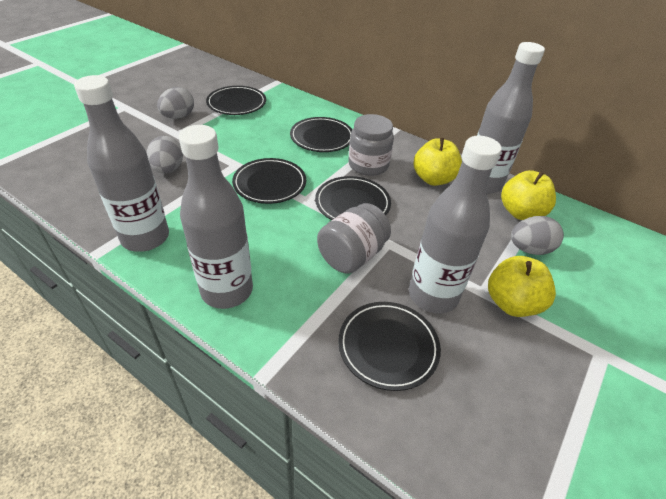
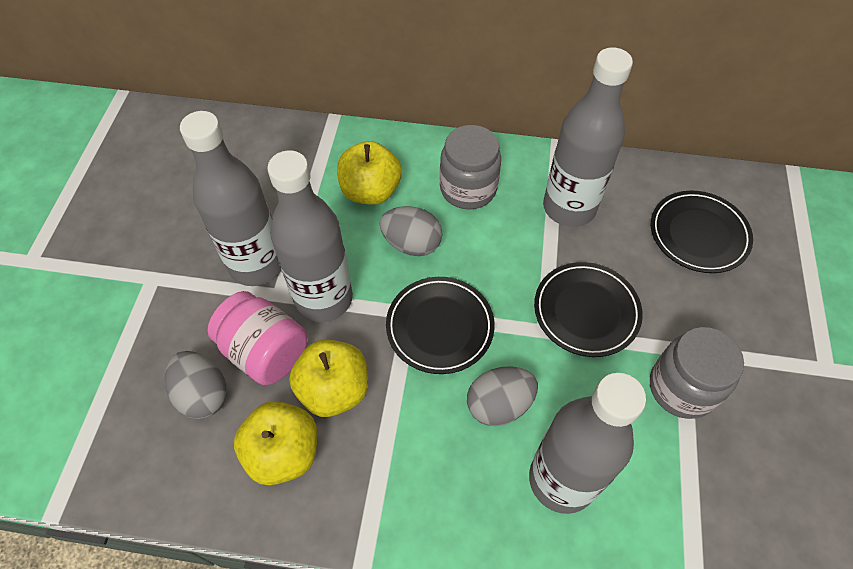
black plate: [206,86,266,115] [232,158,306,204] [290,117,352,152] [315,176,391,220] [338,302,441,391] = 5 -> [386,277,495,374] [534,262,643,357] [651,191,753,273] = 3
pink jar: none = 0 -> [207,291,307,385] = 1

